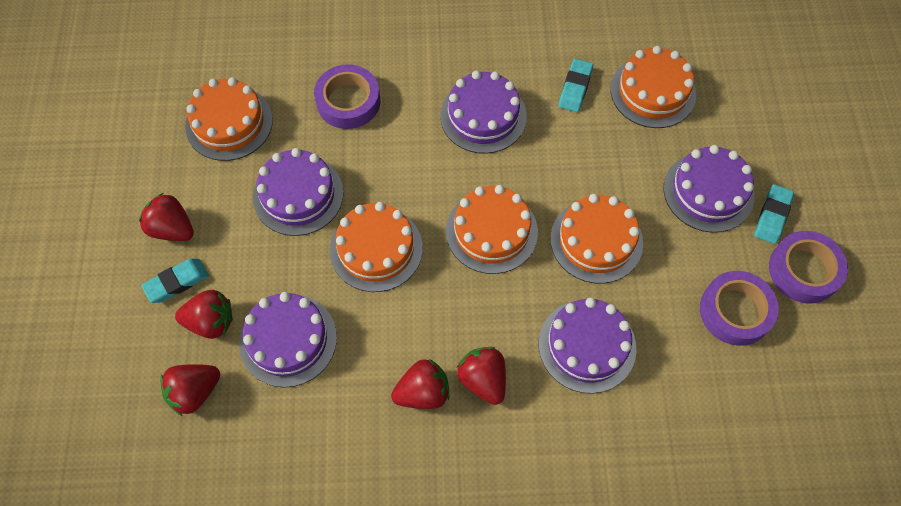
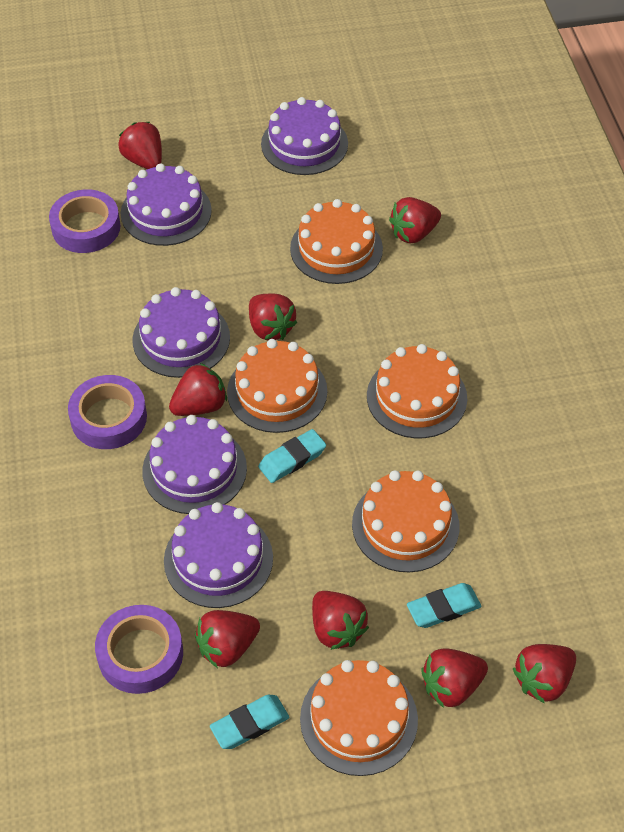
red strawberry: [139,193,194,241] [160,364,220,416] [175,290,233,339] [391,359,449,409] [457,347,506,405] = 5 -> [118,122,162,169] [169,363,227,416] [195,610,260,668] [249,294,297,340] [312,591,369,650] [389,197,441,244] [421,648,488,708] [513,644,576,704] = 8

